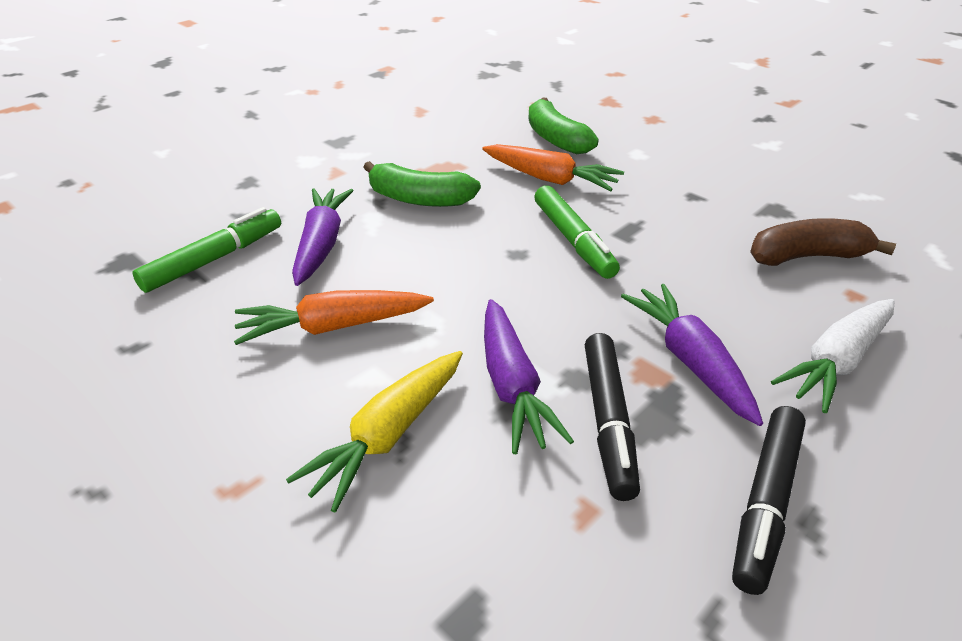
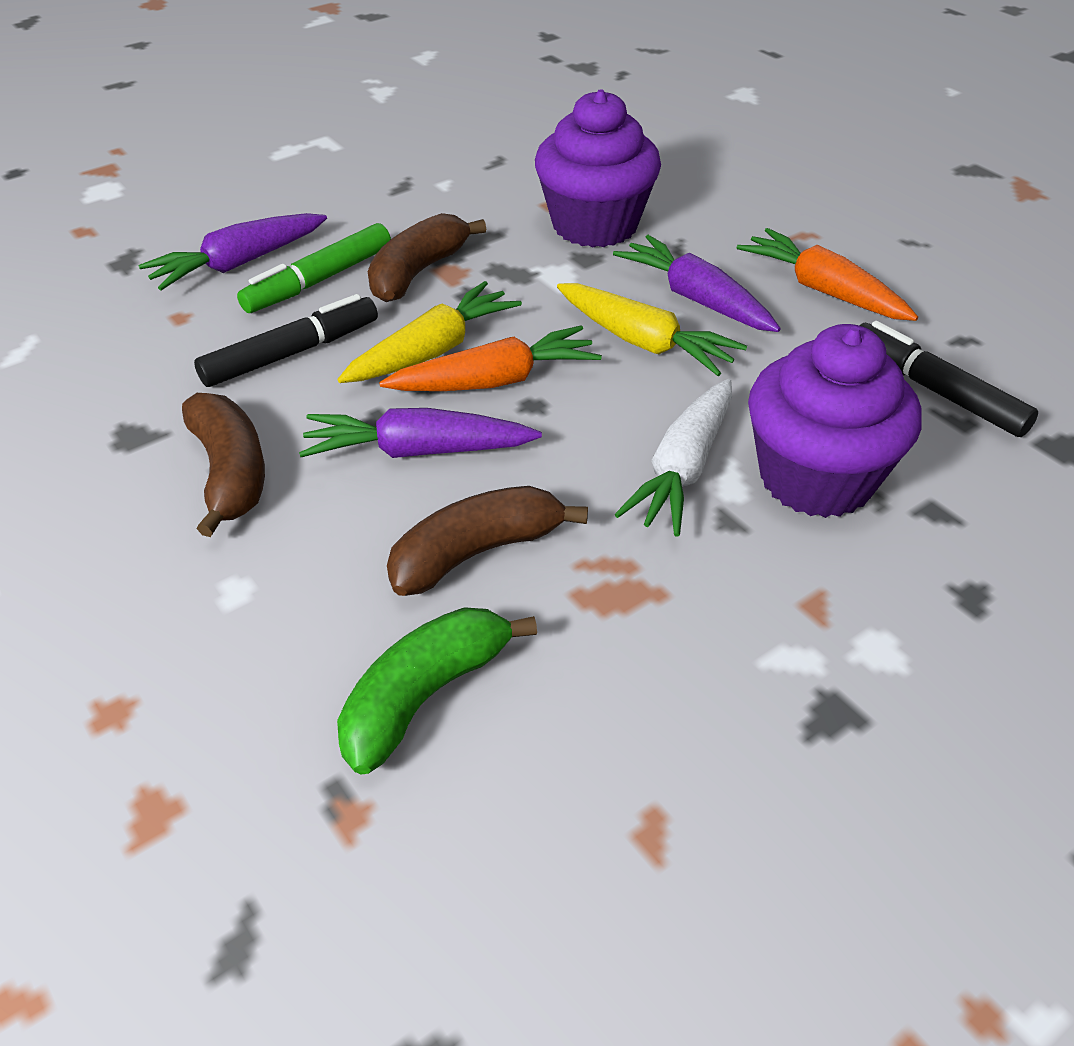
brown banana: [750,218,896,266] = 1 -> [182,393,265,537] [368,213,486,302] [387,486,588,596] = 3
green banana: [363,161,481,207] [528,97,599,154] = 2 -> [337,607,537,775] = 1
green marker: [133,207,281,293] [534,186,620,279] = 2 -> [237,223,391,313] = 1
purple cupcake: none = 0 -> [535,89,661,247] [748,324,922,518] = 2
yellow carrot: [286,351,463,513] = 1 -> [337,281,522,383] [557,283,747,376] = 2

